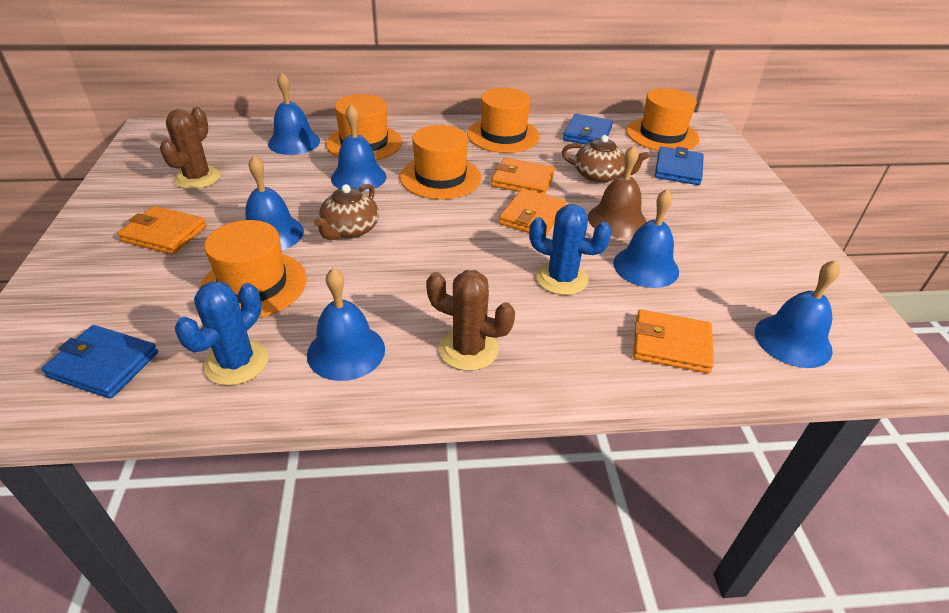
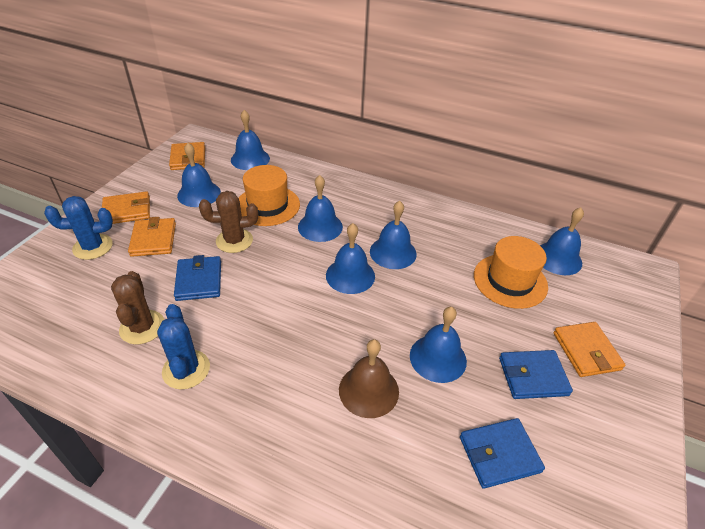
blue bell: [245,155,304,251] [268,72,320,155] [307,268,385,381] [331,105,386,192] [613,189,679,288] [755,260,840,368] = 6 -> [177,143,221,207] [231,110,270,170] [298,175,343,242] [326,223,375,294] [370,201,417,269] [410,307,467,383] [540,207,584,275] = 7
brown teapot: [314,184,379,240] [562,135,649,183] = 2 -> none = 0
orange hat: [200,220,307,318] [326,94,402,160] [400,125,481,199] [467,88,540,153] [626,88,699,151] = 5 -> [239,165,300,226] [474,236,548,309] = 2

